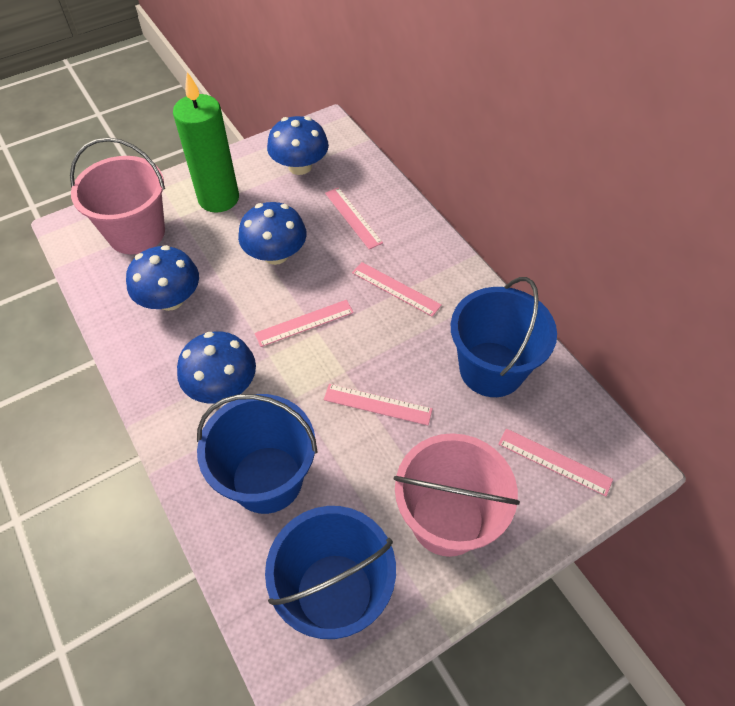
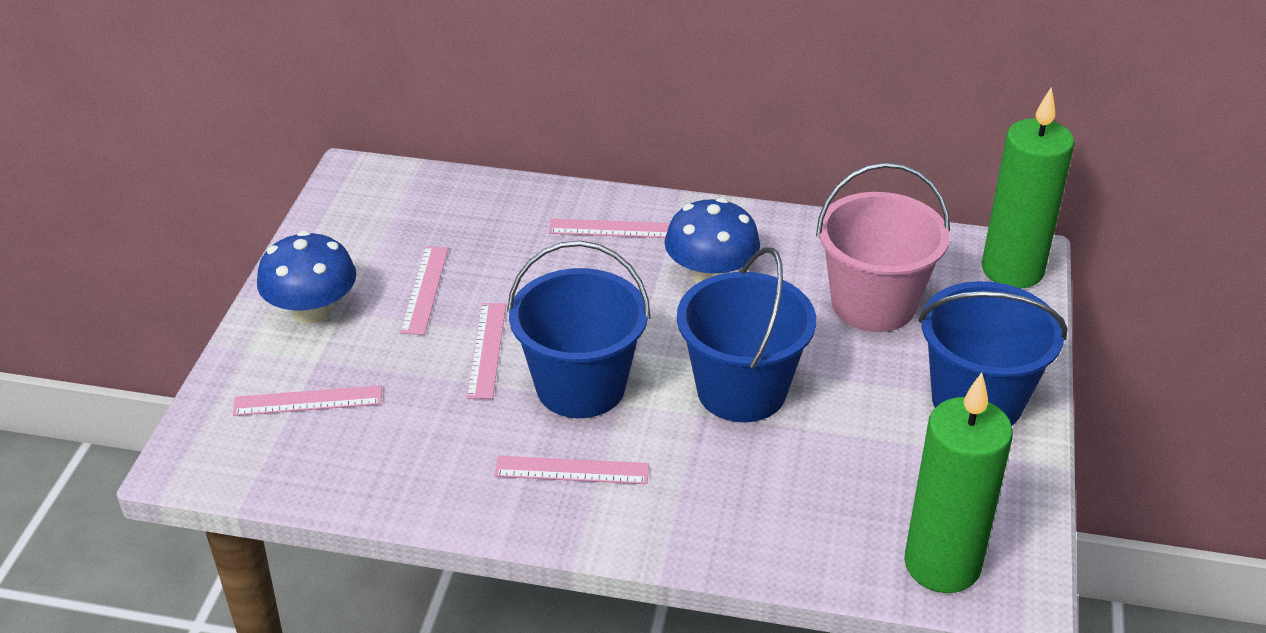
blue mushroom: [126,245,199,311] [177,331,256,403] [238,202,307,265] [267,116,329,175] = 4 -> [257,231,356,323] [664,198,760,283] = 2
green candle: [173,72,239,213] = 1 -> [904,372,1013,593] [982,87,1075,289] = 2
pink bucket: [70,137,165,254] [394,433,520,557] = 2 -> [816,162,950,332] = 1

